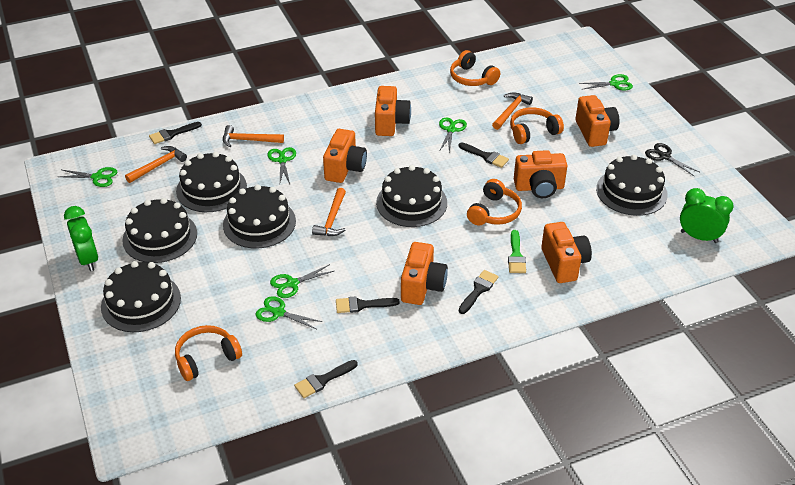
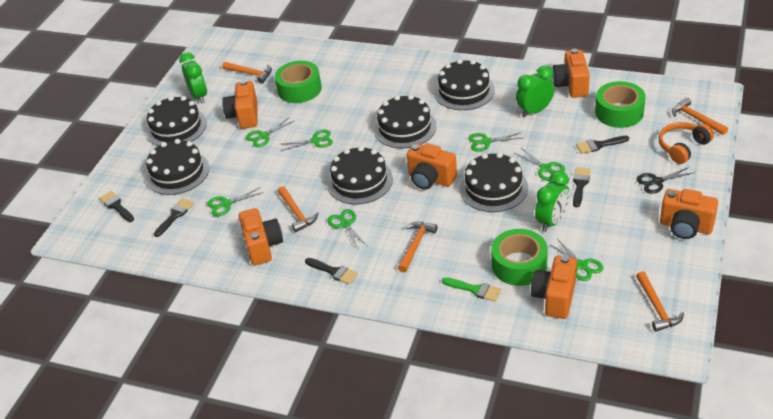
green clock: [64,206,98,271] [680,188,734,243] = 2 -> [179,52,207,103] [516,66,555,117] [535,171,569,232] = 3
green scissors: [59,167,117,187] [256,296,322,329] [268,147,296,184] [270,264,334,298] [439,117,467,152] [579,74,633,90] = 6 -> [207,187,264,216] [246,117,295,147] [281,130,333,151] [328,209,367,249] [468,132,523,152] [515,148,565,181] [549,239,603,281] = 7
green tape: none = 0 -> [275,61,322,103] [491,229,548,286] [595,81,646,128] = 3
orange hammer: [125,146,187,183] [223,125,284,147] [312,188,346,236] [492,93,533,130] = 4 -> [222,62,272,84] [278,186,318,232] [398,222,438,272] [636,271,684,332] [672,97,728,135] = 5
orange headphones: [175,325,242,381] [450,50,500,86] [467,179,522,225] [510,107,564,144] = 4 -> [659,122,714,164] = 1

